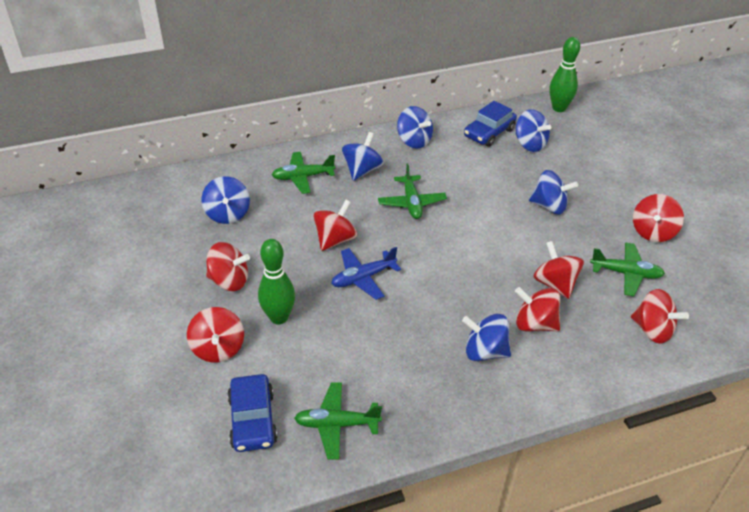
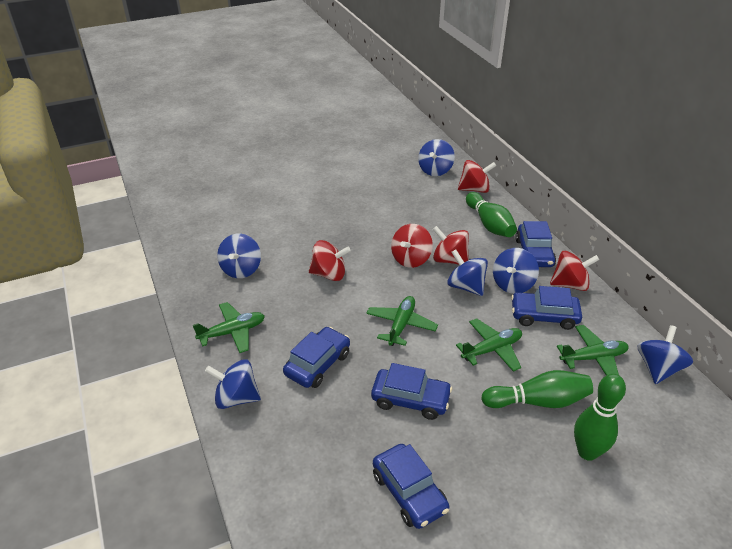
blue car: [227,374,278,452] [464,101,517,147] = 2 -> [283,327,350,388] [371,363,452,420] [373,444,449,529] [511,286,582,330] [515,221,556,267] = 5
blue plane: [331,247,401,300] = 1 -> none = 0
green bowling pin: [258,239,295,325] [549,37,580,112] = 2 -> [466,192,517,237] [481,370,593,408] [574,374,626,461] = 3
red spinning top: [187,307,244,363] [206,242,250,291] [313,200,357,251] [515,287,560,331] [534,241,584,299] [631,289,689,344] [633,194,684,242] = 7 -> [309,240,351,281] [391,224,433,268] [433,226,469,264] [458,160,496,193] [550,251,599,291] = 5

